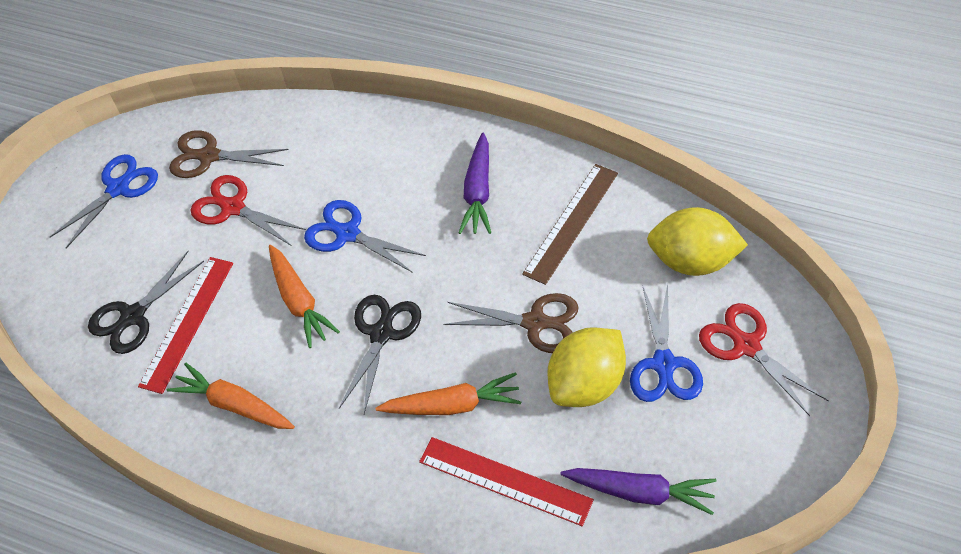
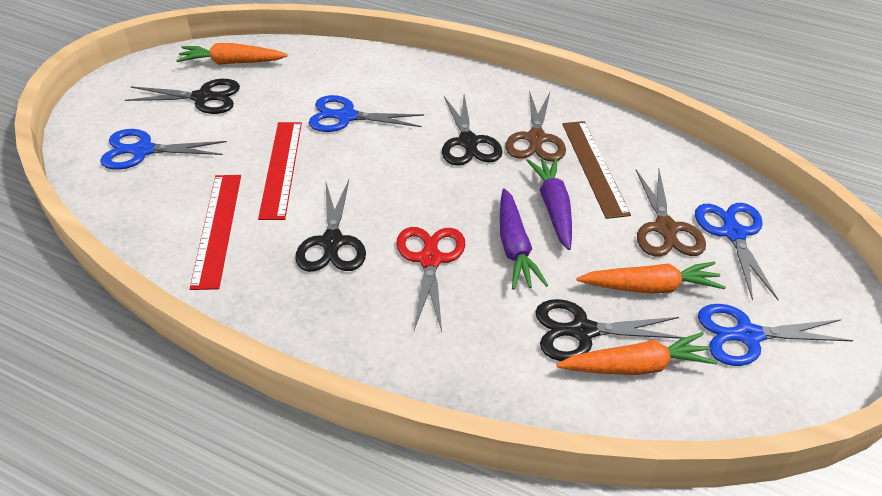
black scissors: [88,251,204,354] [339,295,421,414] = 2 -> [125,79,240,114] [295,180,366,272] [442,95,503,166] [535,299,685,361] = 4
blue scissors: [50,154,158,248] [304,200,426,273] [630,284,703,402] = 3 -> [100,129,227,170] [308,95,424,132] [695,203,779,300] [698,304,853,366] = 4
red scissors: [190,175,306,246] [699,303,829,416] = 2 -> [396,227,465,332] = 1
yellow lemon: [547,327,626,407] [647,207,748,276] = 2 -> none = 0

